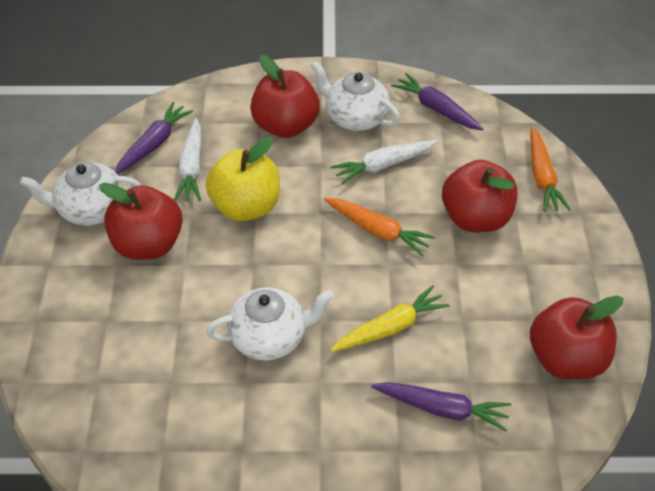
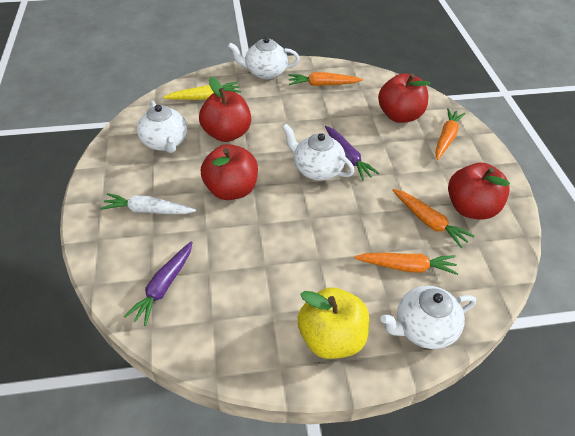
orange carrot: [324,198,435,256] [530,127,571,212] = 2 -> [288,72,363,86] [354,253,458,275] [392,189,474,248] [435,108,466,160] = 4
purple carrot: [115,102,193,174] [371,382,511,432] [391,73,484,131] = 3 -> [124,241,193,326] [325,126,380,181] = 2
white carrot: [174,118,201,201] [331,140,438,185] = 2 -> [100,193,196,214] = 1
white teapot: [20,162,141,226] [206,287,334,361] [311,61,400,131] = 3 -> [137,101,187,153] [228,37,300,79] [282,124,355,181] [380,286,476,349] = 4

